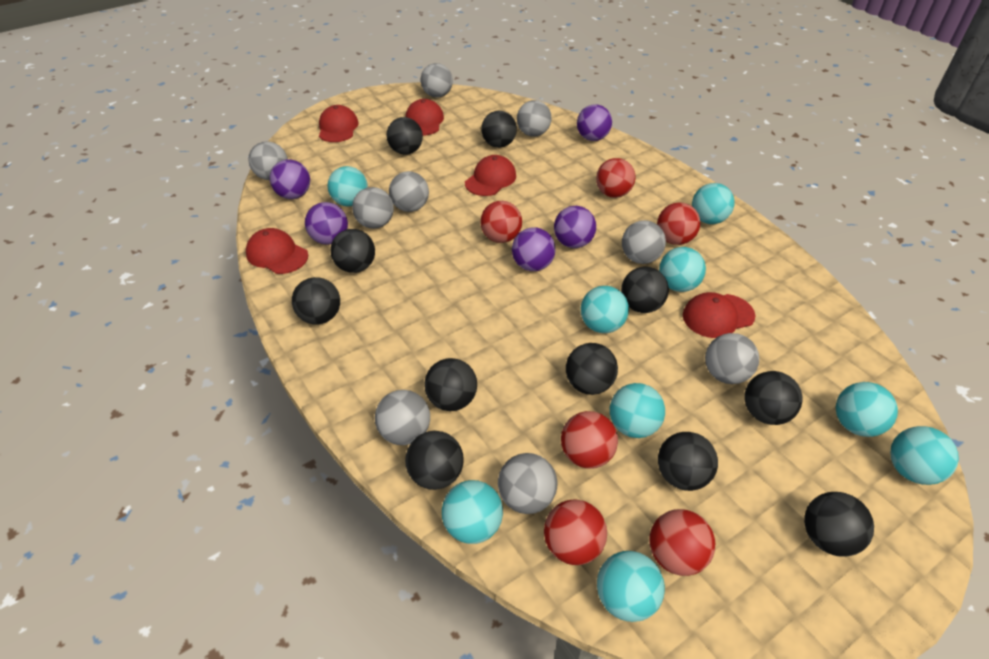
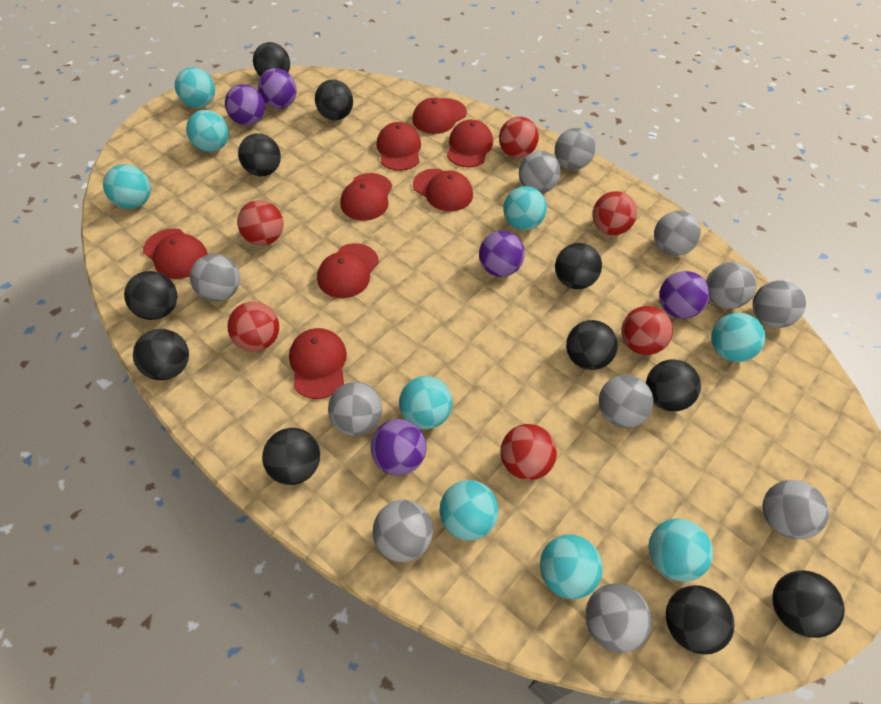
grey ball: [248,141,288,180] [352,187,394,229] [375,390,430,445] [389,171,429,212] [421,63,453,98] [498,453,558,514] [517,100,552,137] [622,220,666,264] [705,333,759,384] = 9 -> [190,254,240,302] [328,382,382,436] [373,500,433,562] [519,151,561,193] [555,128,595,170] [585,584,652,653] [599,375,654,428] [654,211,701,256] [706,262,757,309] [752,280,806,328] [763,480,829,540] = 11
red cap: [246,228,308,274] [319,105,359,142] [406,99,444,136] [465,155,516,196] [683,292,755,338] = 5 -> [143,228,208,279] [289,328,347,399] [317,243,379,298] [340,173,392,221] [376,122,421,171] [412,98,467,134] [413,169,473,211] [447,120,493,167] = 8

